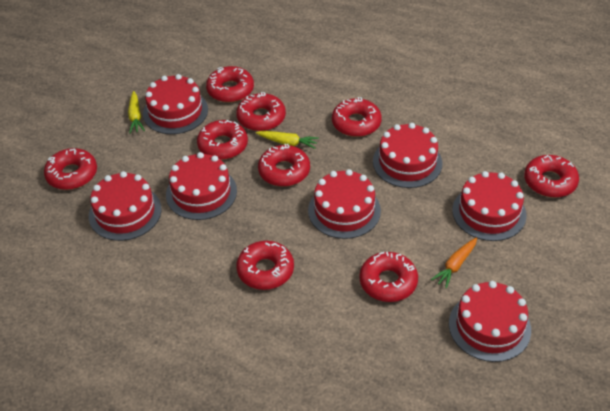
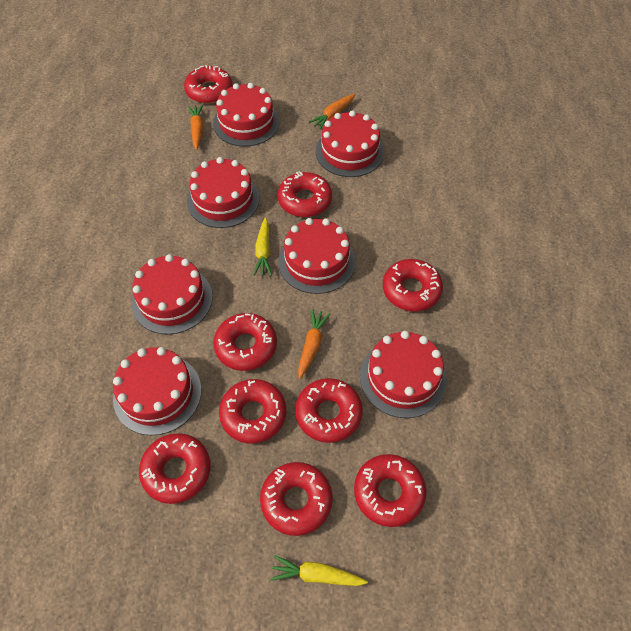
orange carrot: [431,238,477,289] = 1 -> [188,104,204,150] [298,309,330,379] [309,94,356,130] = 3

